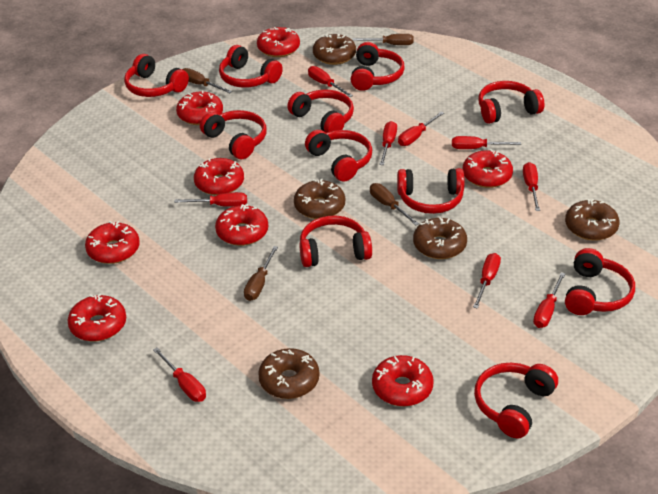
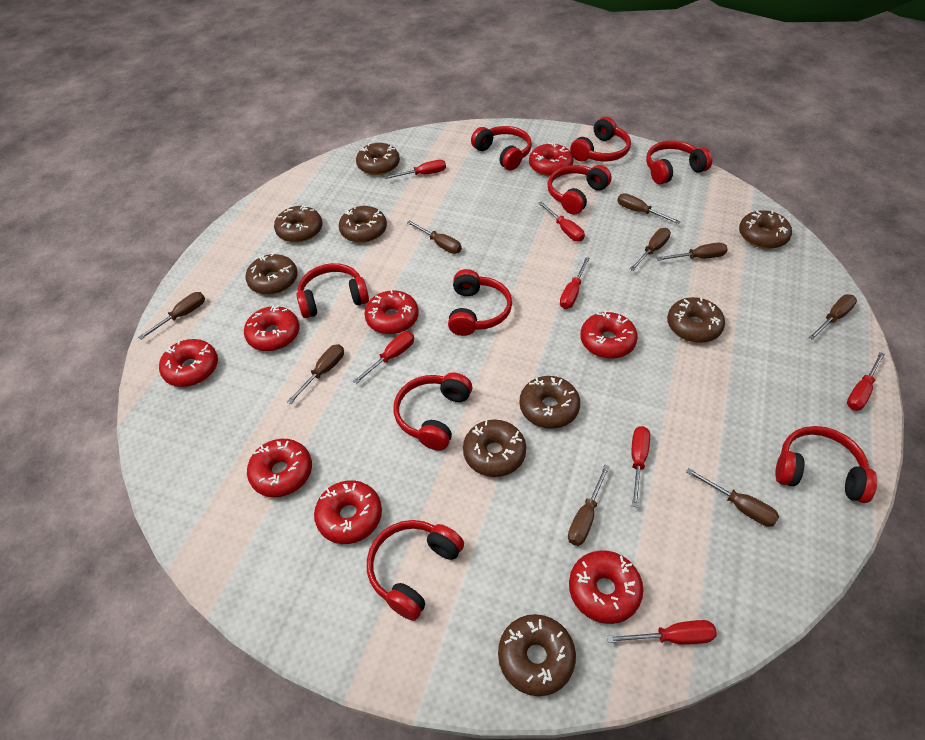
brown donut: [258,348,319,399] [294,179,345,219] [313,33,356,65] [413,218,467,259] [565,199,620,241] = 5 -> [246,253,298,295] [274,205,322,243] [339,206,387,243] [356,143,400,175] [463,420,526,477] [498,614,576,696] [519,376,580,429] [667,297,725,343] [739,210,792,249] = 9
brown screwdriver: [182,68,232,93] [244,246,278,301] [353,34,414,45] [370,183,419,226] = 4 -> [138,292,205,340] [287,344,344,404] [407,220,462,254] [568,465,610,546] [617,193,681,224] [630,228,671,271] [656,243,728,261] [686,468,779,527] [809,294,857,340] = 9
red headphones: [124,54,189,97] [200,110,267,159] [219,45,283,88] [287,89,354,133] [299,216,372,267] [305,130,372,182] [351,42,405,91] [397,168,464,214] [474,363,558,439] [478,81,545,124] [565,248,635,315] = 11 -> [296,263,369,318] [367,520,464,621] [394,372,472,451] [448,269,512,336] [471,126,532,170] [547,165,612,215] [570,117,631,162] [646,140,712,184] [775,426,877,503] = 9
red screwdriver: [153,348,206,402] [174,192,247,207] [308,66,353,97] [379,121,397,165] [398,111,444,146] [452,136,521,149] [473,253,501,309] [523,162,540,211] [533,273,565,328] = 9 -> [353,332,414,384] [385,160,446,179] [538,202,585,241] [560,257,590,309] [607,620,717,644] [632,426,650,508] [847,352,885,411] = 7

